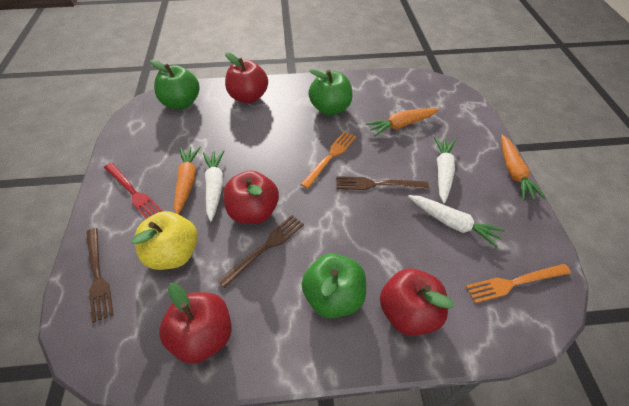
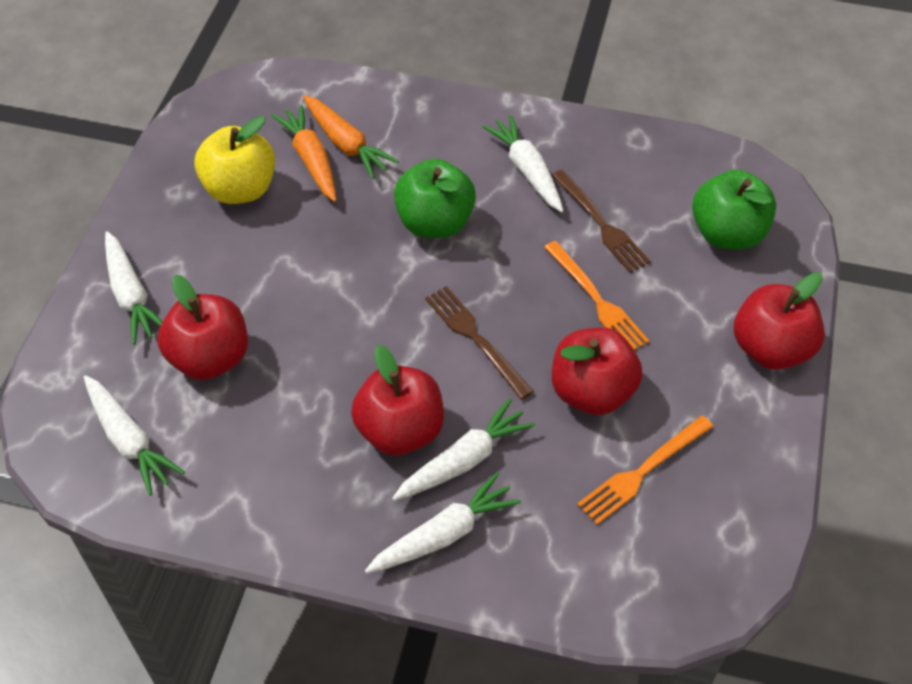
brown fork: [86,228,114,323] [218,215,304,288] [336,176,429,190] = 3 -> [425,286,534,400] [551,169,651,273] = 2
green apple: [150,60,199,109] [302,253,366,318] [308,69,352,115] = 3 -> [394,159,476,238] [692,170,776,250] = 2
orange carrot: [174,146,201,215] [365,108,439,136] [501,134,546,200] = 3 -> [271,105,336,202] [303,95,399,179] = 2
red fork: [104,163,162,219] = 1 -> none = 0
white carrot: [203,150,224,221] [408,195,505,248] [434,137,455,203] = 3 -> [83,375,185,496] [105,231,162,345] [365,472,521,574] [392,398,535,501] [482,115,564,212] = 5

